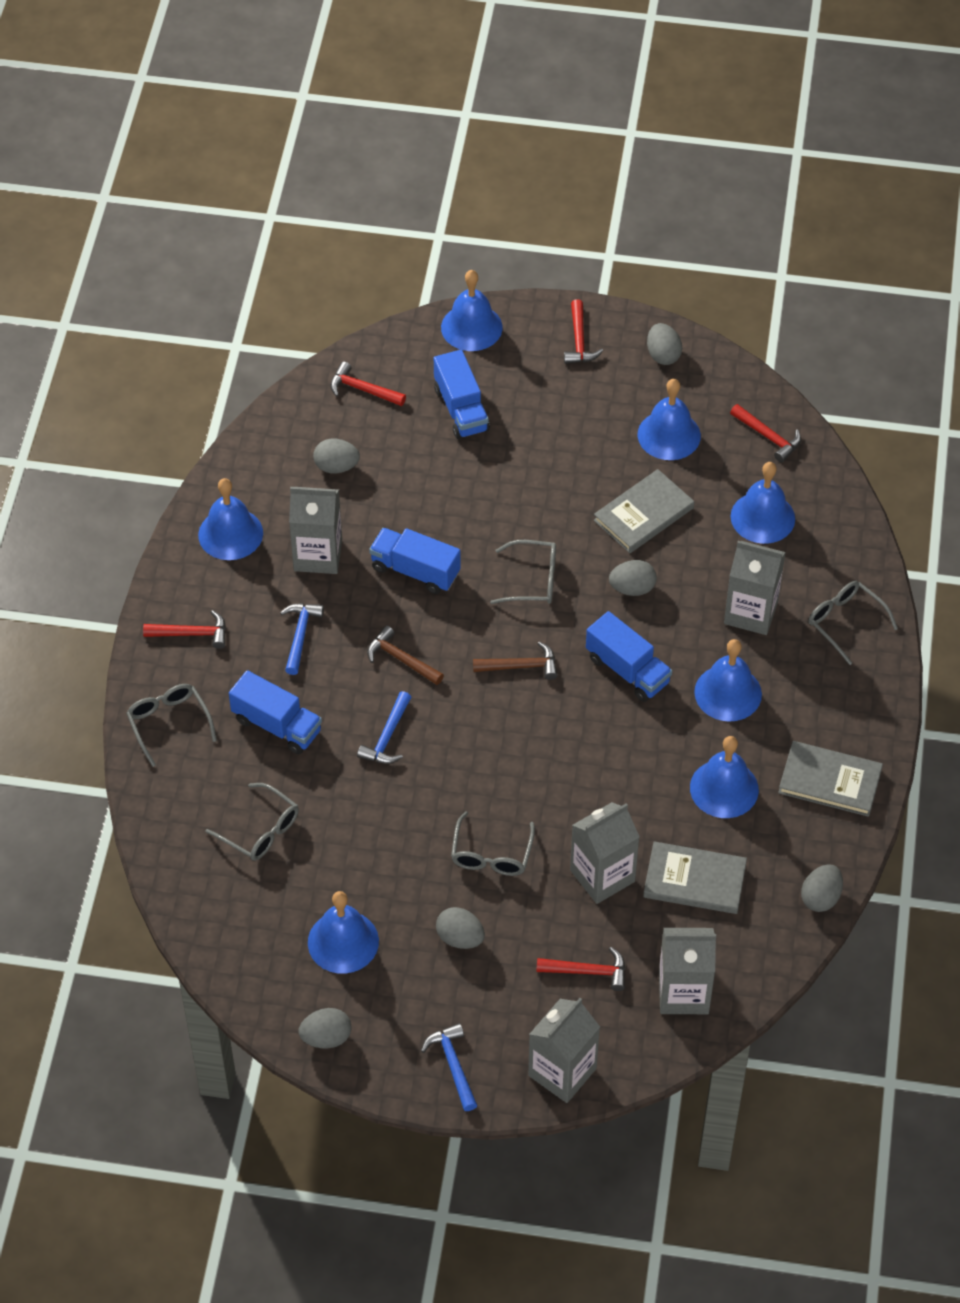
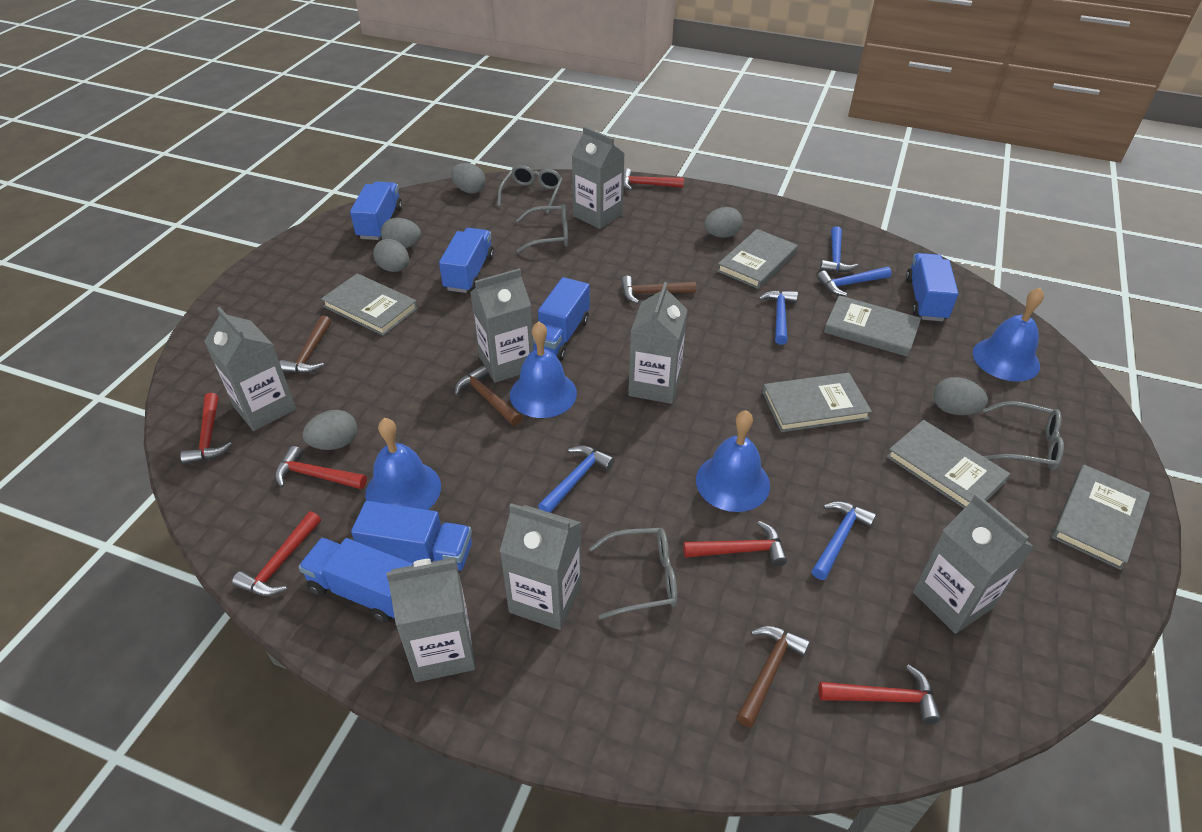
blue bell: [198,478,263,560] [308,891,379,974] [441,270,503,351] [638,379,701,460] [690,736,759,818] [694,639,762,722] [731,462,795,544] = 7 -> [365,418,441,510] [510,322,577,418] [696,410,770,512] [973,288,1044,382] = 4
blue hammer: [280,603,324,675] [357,691,411,764] [421,1023,477,1111] = 3 -> [538,445,615,513] [759,290,798,345] [812,501,876,580] [817,267,891,296] [820,226,858,273] = 5
blue truck: [229,670,322,754] [369,528,461,594] [434,350,490,439] [586,611,672,702] = 4 -> [298,538,413,623] [350,182,402,240] [351,501,472,574] [439,228,494,293] [533,277,590,361] [906,253,959,321] = 6
brown hammer: [367,625,444,685] [473,642,558,680] = 2 -> [280,316,331,374] [455,365,522,426] [621,276,696,304] [736,626,810,727] = 4
grey book: [594,469,694,553] [643,841,747,914] [778,741,883,817] = 3 -> [321,273,418,336] [717,229,798,289] [762,373,872,432] [824,295,921,357] [887,420,1010,508] [1052,465,1150,570] = 6
grey carton: [289,487,342,574] [528,998,600,1103] [570,802,640,904] [659,928,716,1014] [724,541,786,635] = 5 -> [204,307,296,431] [386,557,476,682] [470,268,534,383] [500,503,582,630] [571,126,625,229] [628,282,687,404] [913,494,1034,634] = 7
grey glasses: [126,684,217,767] [205,783,299,861] [451,811,535,876] [490,540,556,604] [808,581,898,665] = 5 -> [497,165,563,214] [516,204,568,253] [589,528,678,619] [983,401,1064,470] = 4
red hammer: [143,610,226,649] [330,361,406,406] [536,947,625,991] [564,299,603,364] [730,404,801,463] = 5 -> [180,393,232,465] [232,511,321,596] [275,446,367,489] [624,168,684,190] [683,521,787,566] [819,665,941,724] = 6

